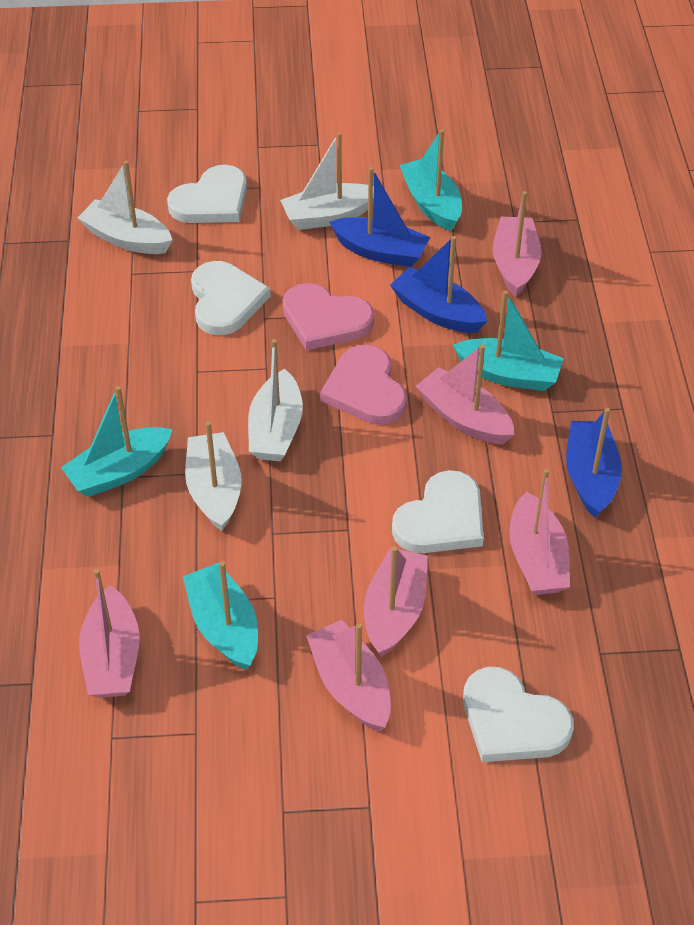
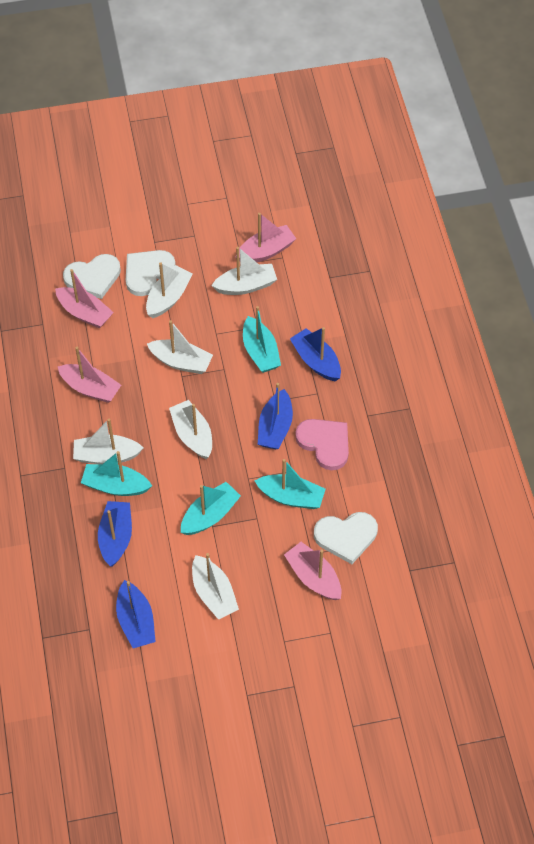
blue boat: [329,167,430,267] [390,236,487,333] [566,408,622,518] = 3 -> [98,501,132,567] [116,580,156,648] [258,383,293,449] [290,327,341,381] = 4
pink boat: [79,569,140,698] [306,620,391,731] [364,546,428,657] [416,344,514,444] [493,191,541,297] [509,469,570,595] = 6 -> [55,269,114,329] [58,347,121,403] [236,213,296,262] [284,542,341,600] = 4
pink heart: [282,283,374,350] [320,345,407,425] = 2 -> [295,419,349,470] = 1
white boat: [78,161,172,254] [185,421,242,531] [248,339,303,461] [280,132,374,230] = 4 -> [73,419,143,464] [146,262,193,318] [147,320,213,374] [169,400,212,459] [192,553,239,620] [211,247,277,295] = 6
white heart: [167,165,247,223] [191,261,271,335] [392,470,484,553] [463,667,574,762] = 4 -> [63,254,121,299] [126,250,176,296] [314,512,378,564] = 3

